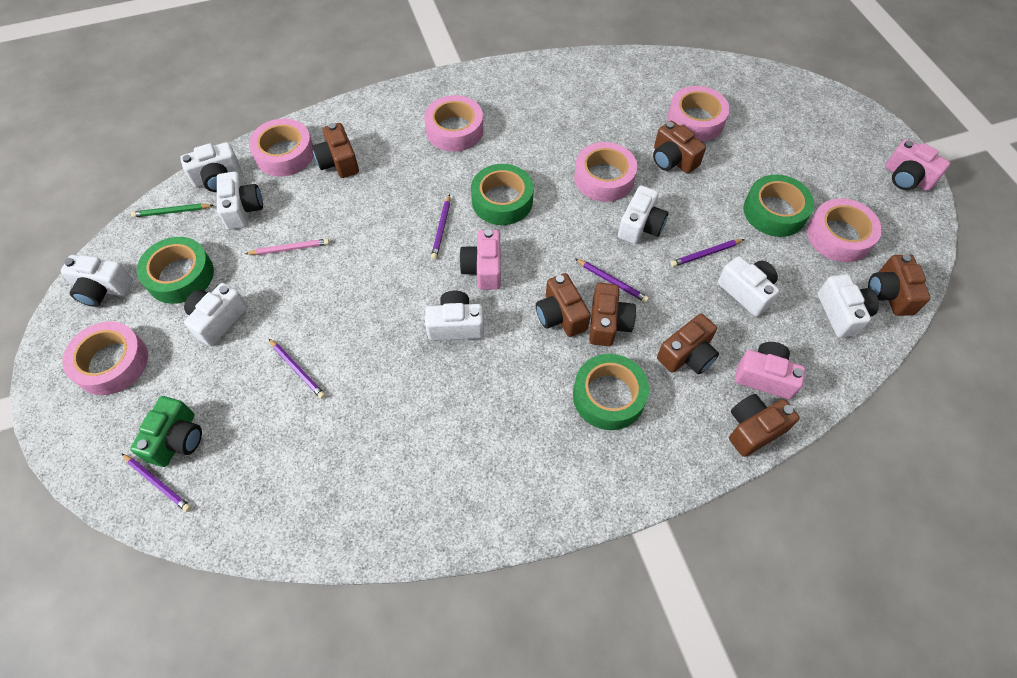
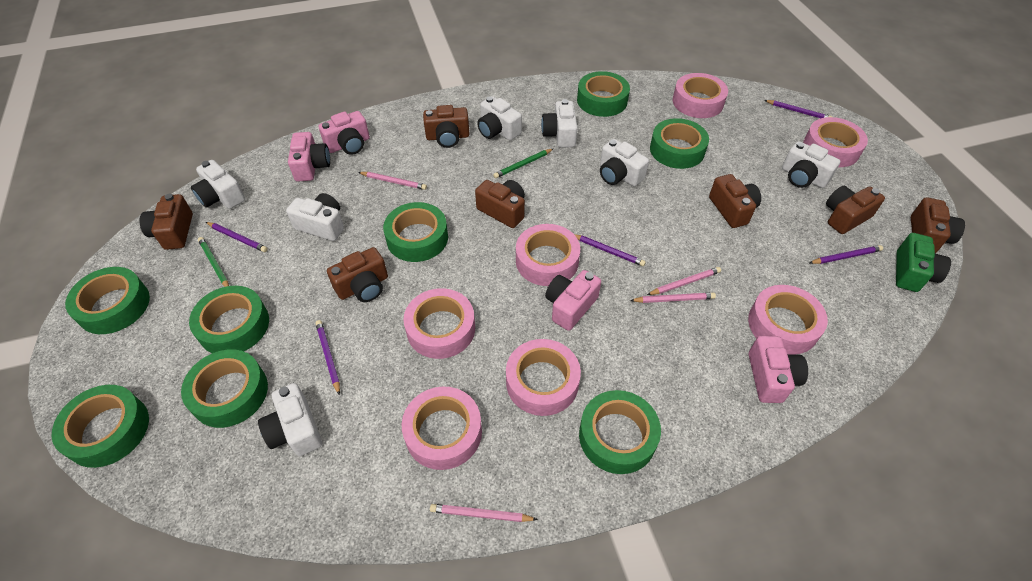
green pencil: [131,203,214,217] = 1 -> [198,237,229,287] [493,149,553,178] = 2
green tape: [137,237,214,304] [471,164,534,225] [573,354,649,430] [744,175,814,237] = 4 -> [51,385,149,468] [65,267,150,334] [181,349,268,428] [189,286,269,353] [383,202,448,262] [577,71,630,117] [579,390,661,474] [650,118,709,169] = 8
pink camera: [459,229,501,290] [735,342,806,399] [885,139,950,191] = 3 -> [288,132,330,182] [319,111,370,155] [545,270,601,331] [749,336,808,403] = 4
pink pencil: [245,239,329,255] = 1 -> [358,172,427,190] [430,504,538,522] [630,292,716,303] [647,267,721,295] = 4
pink tape: [62,321,148,395] [249,119,314,177] [424,95,483,152] [574,142,637,202] [667,86,730,141] [807,198,882,262] = 6 -> [402,386,482,470] [403,288,475,359] [506,339,581,416] [516,224,580,286] [673,73,728,118] [748,285,828,355] [803,117,868,167] = 7
white camera: [61,255,133,307] [180,142,241,192] [184,283,247,346] [217,172,263,229] [425,291,484,340] [618,185,668,244] [718,256,779,317] [818,274,879,338] = 8 -> [191,160,245,209] [258,383,322,456] [286,193,344,241] [477,96,522,140] [541,99,578,148] [600,139,649,187] [782,141,840,188] = 7

